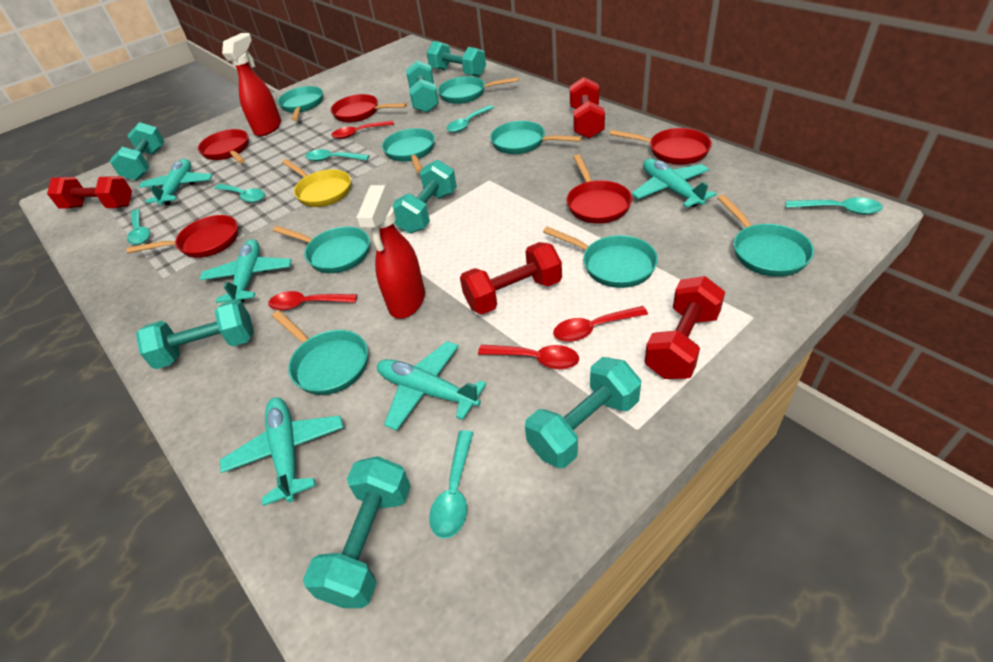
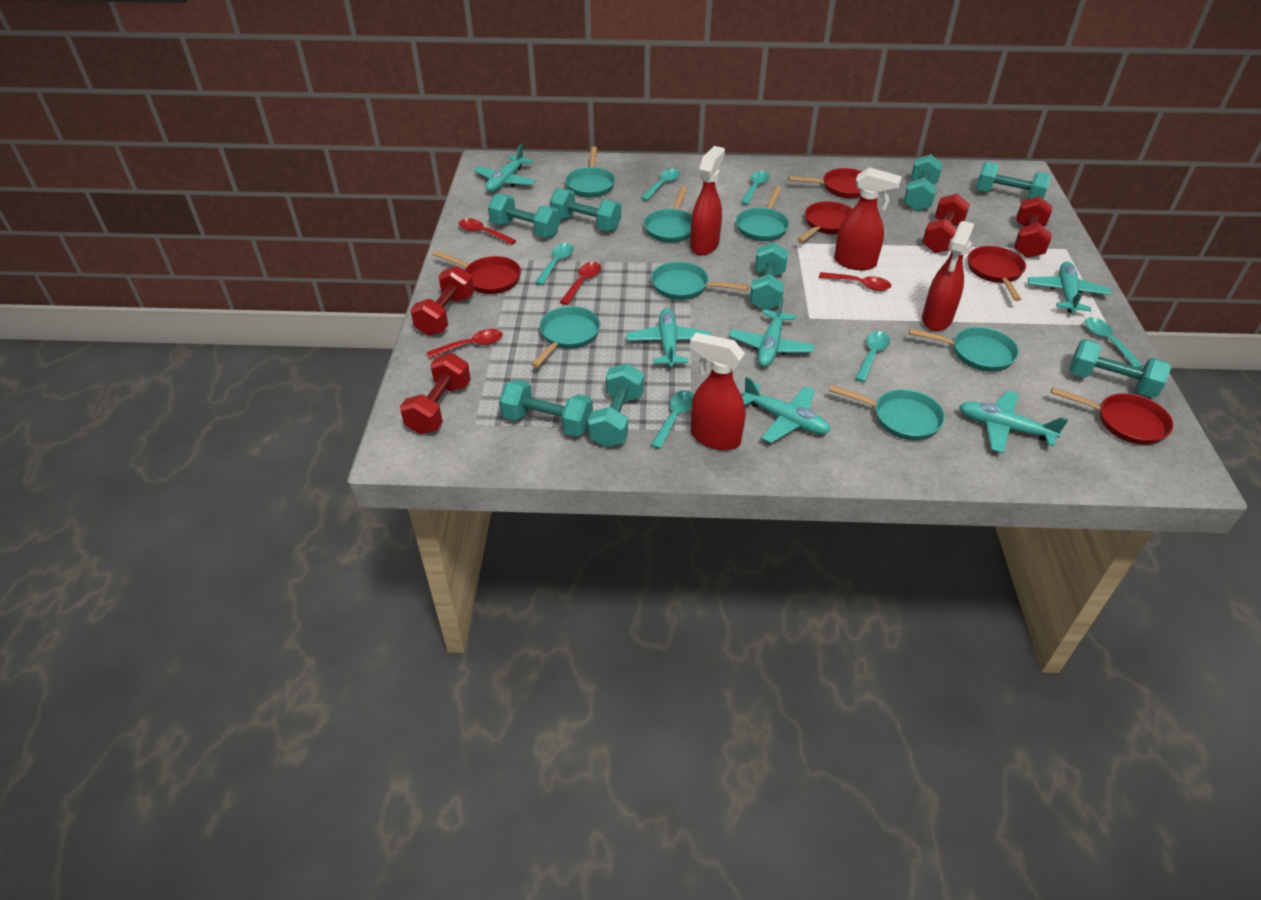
red spray bottle: [222,33,281,136] [356,185,425,319] = 2 -> [690,146,725,255] [690,333,745,450] [834,167,902,270] [922,221,974,331] = 4
turquoise dumbbell: [110,122,165,180] [136,299,254,369] [303,456,411,608] [392,160,457,234] [406,60,439,113] [427,41,486,77] [525,357,641,468] = 7 -> [488,194,560,238] [499,379,593,437] [550,188,621,231] [588,363,644,447] [749,242,788,310] [904,154,943,211] [976,162,1051,199] [1069,339,1171,398] = 8
turquoise pan: [272,310,368,395] [273,226,370,273] [278,86,323,121] [382,128,435,173] [438,76,519,104] [490,121,582,154] [543,227,658,288] [717,195,814,277] = 8 -> [531,306,600,368] [565,146,615,198] [644,187,692,243] [651,261,749,300] [736,186,789,241] [829,385,945,440] [909,327,1019,372] = 7
turquoise plane: [139,159,212,205] [200,239,292,303] [220,397,344,506] [377,341,486,431] [632,158,716,207] = 5 -> [474,144,536,192] [626,308,711,367] [729,297,814,367] [743,377,831,443] [959,390,1068,453] [1028,262,1112,313] = 6
yellow pan: [282,159,351,207] = 1 -> none = 0

